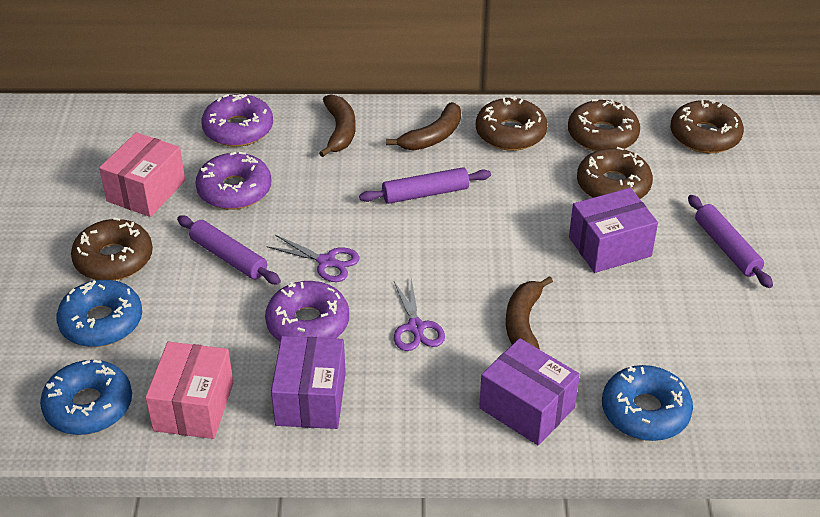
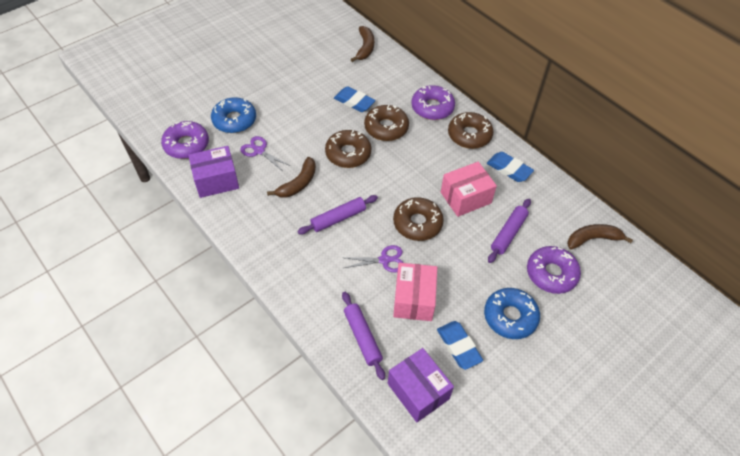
blue donut: [40,360,132,435] [56,280,142,347] [602,365,693,441] = 3 -> [211,97,256,133] [484,288,540,339] = 2
blue eraser: none = 0 -> [334,86,376,112] [437,321,483,370] [487,152,534,182] = 3
brown donut: [71,217,153,281] [476,96,547,151] [568,99,640,151] [577,147,653,199] [671,99,744,153] = 5 -> [325,130,371,168] [364,105,409,141] [393,197,444,241] [448,112,493,149] = 4
purple box: [271,336,346,429] [479,338,580,445] [569,188,658,273] = 3 -> [188,146,239,198] [388,348,454,422] = 2

